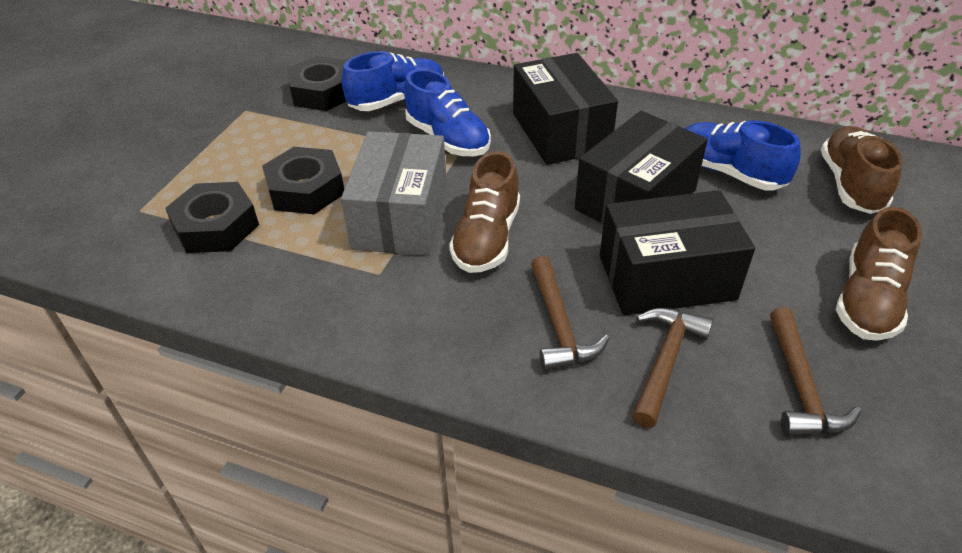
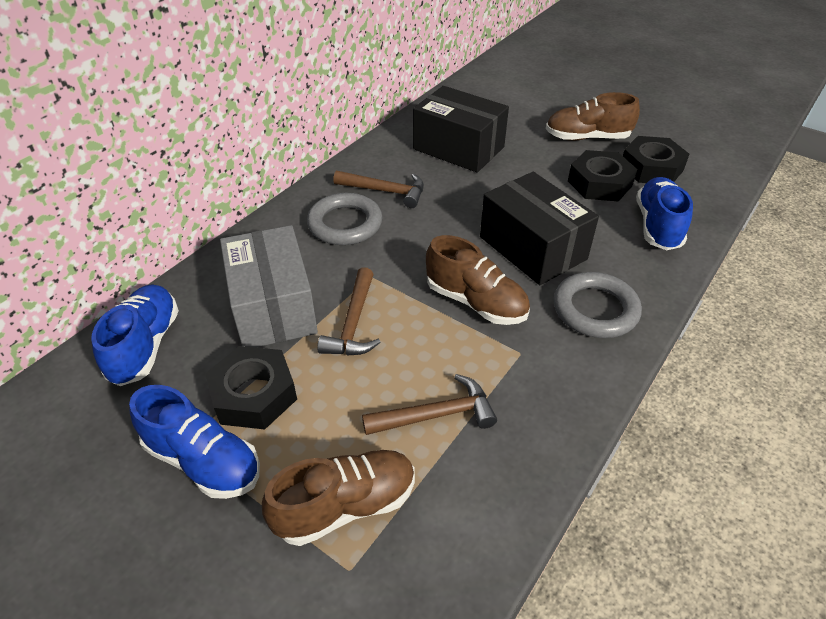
black box: [513,53,618,165] [575,111,708,225] [600,190,755,315] = 3 -> [413,86,509,173] [480,172,599,285] = 2
grey ring: none = 0 -> [307,193,382,245] [554,272,642,338] = 2

